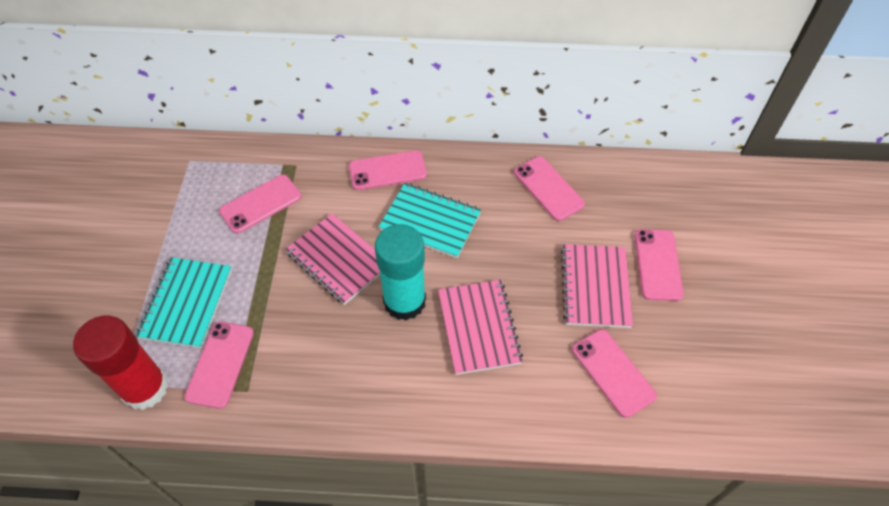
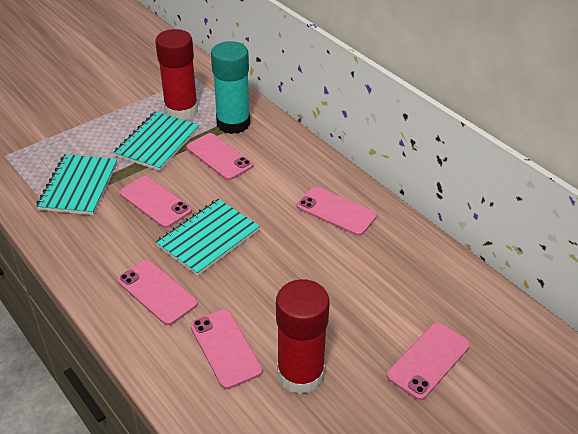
pink notebook: [285,213,380,305] [438,280,523,375] [561,244,633,328] = 3 -> none = 0
red glue stick: [73,316,169,410] = 1 -> [155,29,198,120] [276,279,330,394] = 2
turquoise notebook: [136,257,232,348] [379,183,481,258] = 2 -> [36,154,117,215] [113,112,199,171] [155,199,260,276] = 3

